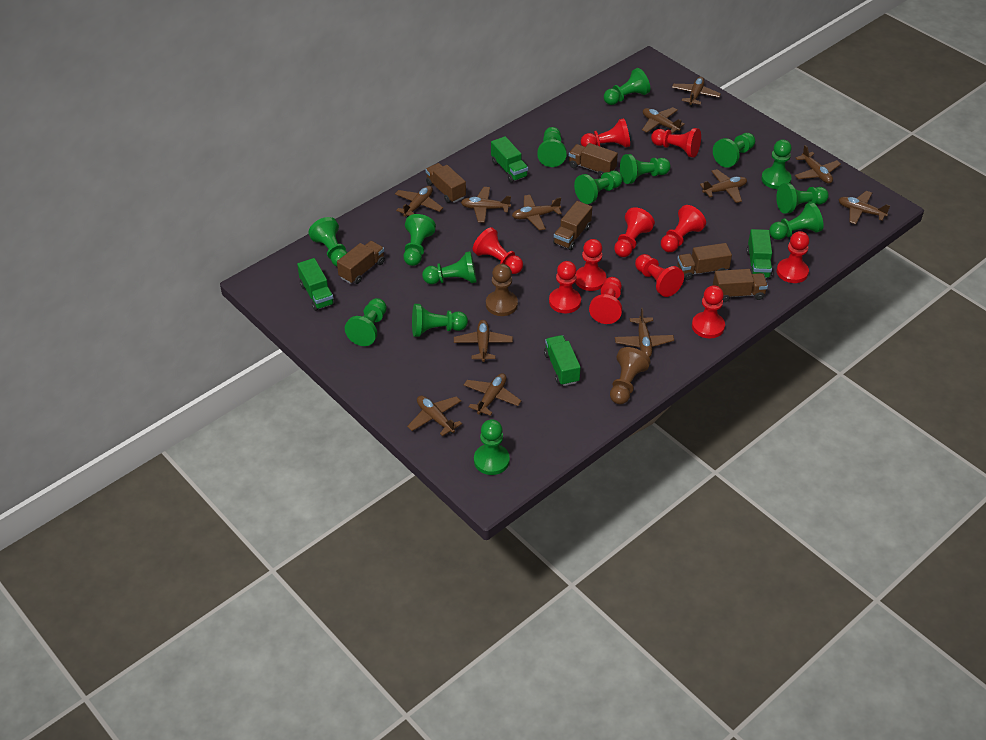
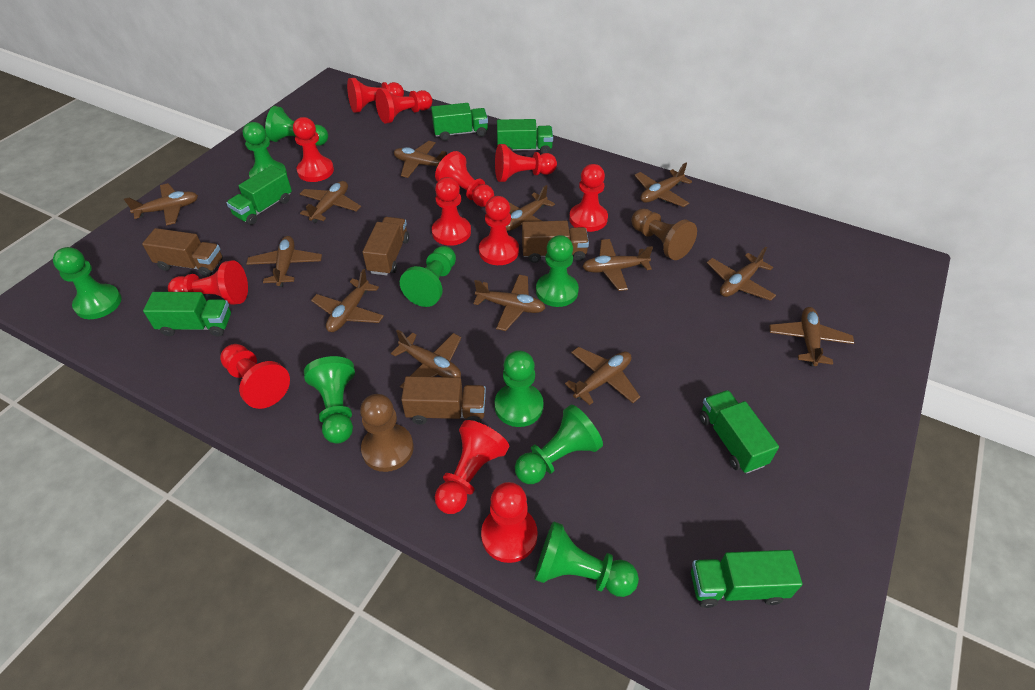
brown plane: [395,186,443,218] [407,396,462,436] [454,320,513,363] [461,187,511,223] [464,373,522,416] [512,195,562,231] [615,308,674,357] [642,107,685,134] [672,77,721,107] [700,169,747,203] [794,145,841,184] [838,191,891,224] = 12 -> [124,183,198,226] [246,236,322,287] [300,181,361,223] [311,269,384,332] [391,329,461,389] [394,141,447,178] [473,275,545,331] [506,185,555,231] [565,347,640,405] [582,239,653,291] [634,163,692,207] [707,247,776,301] [769,307,854,367] = 13
brown truck: [337,241,385,284] [426,163,466,203] [553,201,592,250] [569,143,618,178] [677,243,732,280] [713,269,768,302] = 6 -> [142,228,223,277] [363,217,409,275] [401,376,486,425] [522,221,589,263] = 4
green pawn: [308,217,347,267] [345,298,387,346] [403,214,436,266] [412,304,468,337] [422,251,477,284] [474,419,510,475] [537,127,567,167] [574,171,623,204] [604,68,650,105] [620,154,671,184] [713,133,755,168] [761,139,792,189] [769,202,824,240] [776,183,829,214] = 14 -> [53,247,122,319] [243,122,287,178] [265,106,328,146] [304,356,355,444] [400,246,456,307] [494,350,544,427] [515,405,603,484] [535,521,639,597] [536,235,579,307] = 9
green truck: [297,258,335,311] [491,136,528,183] [544,335,581,386] [746,229,772,279] = 4 -> [143,292,231,337] [226,165,292,225] [431,103,488,141] [497,119,553,154] [691,550,802,608] [699,390,779,474] = 6
red pawn: [473,227,523,274] [549,261,581,313] [575,239,606,291] [581,118,630,148] [589,277,622,324] [614,207,655,257] [635,254,684,297] [651,128,701,158] [661,205,706,252] [692,285,725,338] [777,231,809,283] = 11 -> [168,260,248,305] [220,344,290,409] [293,117,334,182] [347,78,404,113] [375,88,432,124] [432,177,471,246] [435,151,494,207] [435,420,509,514] [479,196,519,265] [481,482,538,563] [495,144,557,182] [569,164,608,232] = 12

